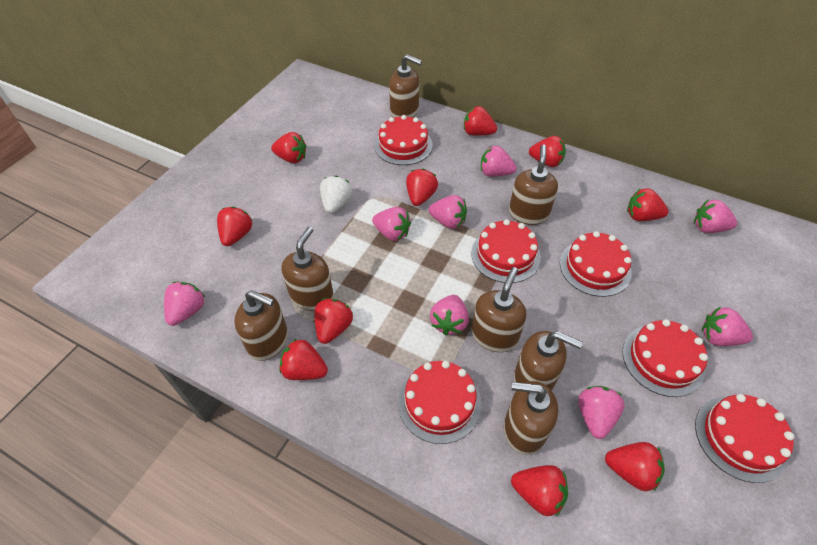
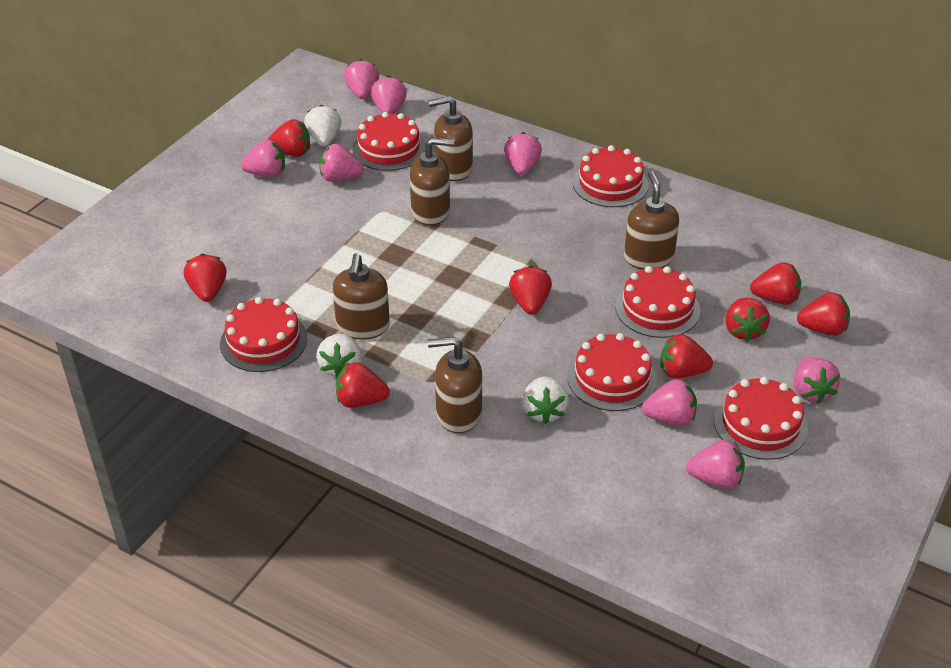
brown soap dispenser: [234,290,288,361] [282,227,334,311] [389,54,422,118] [471,267,526,352] [504,381,558,455] [509,144,558,225] [514,331,583,391] = 7 -> [333,253,390,339] [410,137,454,226] [428,96,473,181] [428,337,482,433] [624,171,679,269] = 5
red strawberry: [217,207,253,246] [271,132,306,163] [279,338,328,380] [315,298,353,344] [406,169,438,206] [464,106,497,136] [511,465,568,516] [529,136,566,167] [605,442,665,491] [627,188,669,221] = 10 -> [184,254,226,302] [268,119,310,157] [336,362,390,408] [509,265,552,315] [660,334,713,379] [725,298,770,341] [750,262,801,305] [797,292,850,336] = 8
white strawberry: [320,176,352,214] = 1 -> [304,105,341,147] [316,334,362,378] [522,377,569,424] = 3

